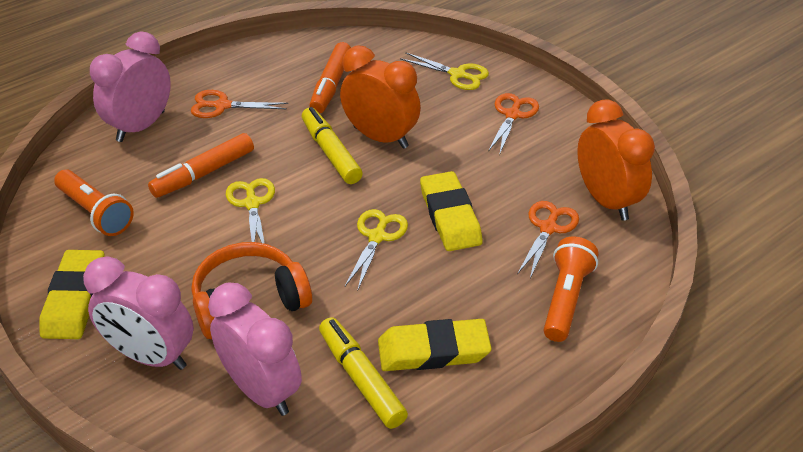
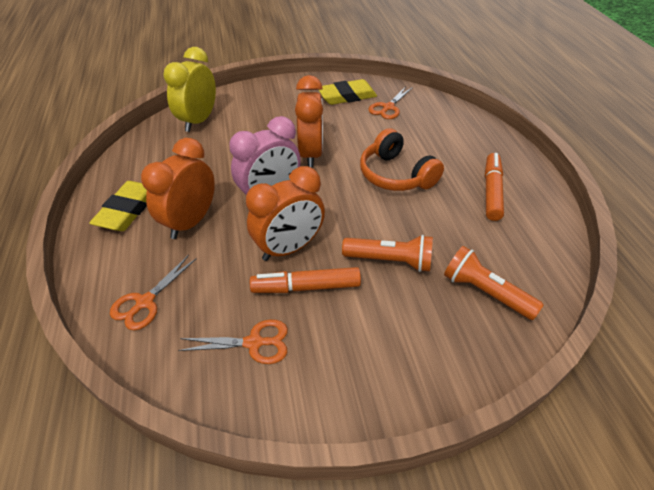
orange clock: [340,45,421,149] [577,99,655,221] = 2 -> [141,138,215,239] [246,166,325,261] [295,75,323,168] = 3
pink clock: [83,257,194,370] [90,31,171,142] [208,283,302,416] = 3 -> [229,116,301,195] = 1
yellow clock: none = 0 -> [163,47,216,132] = 1
yellow eraser: [39,250,105,339] [378,319,492,371] [420,171,483,251] = 3 -> [89,181,147,231] [319,79,377,105] = 2
yellow marker: [302,107,363,184] [319,317,408,429] = 2 -> none = 0
yellow scissors: [226,178,275,244] [345,209,408,289] [400,52,489,90] = 3 -> none = 0

